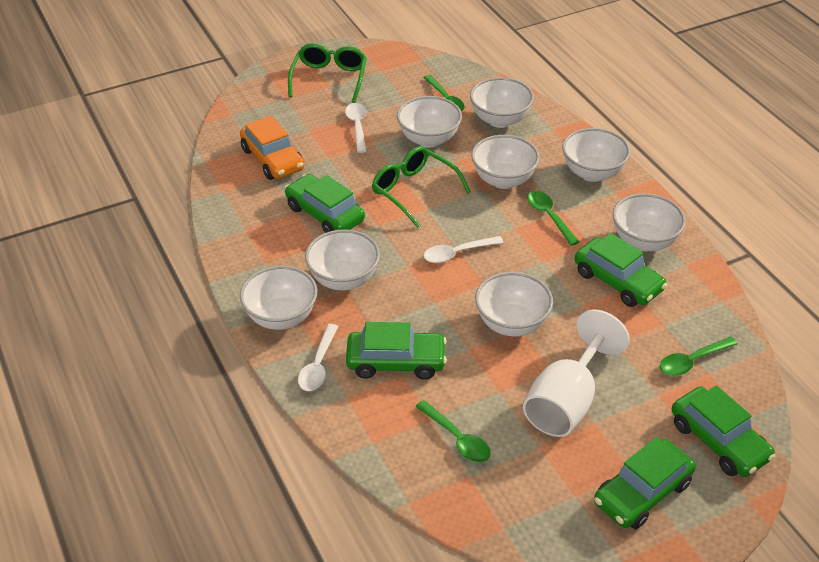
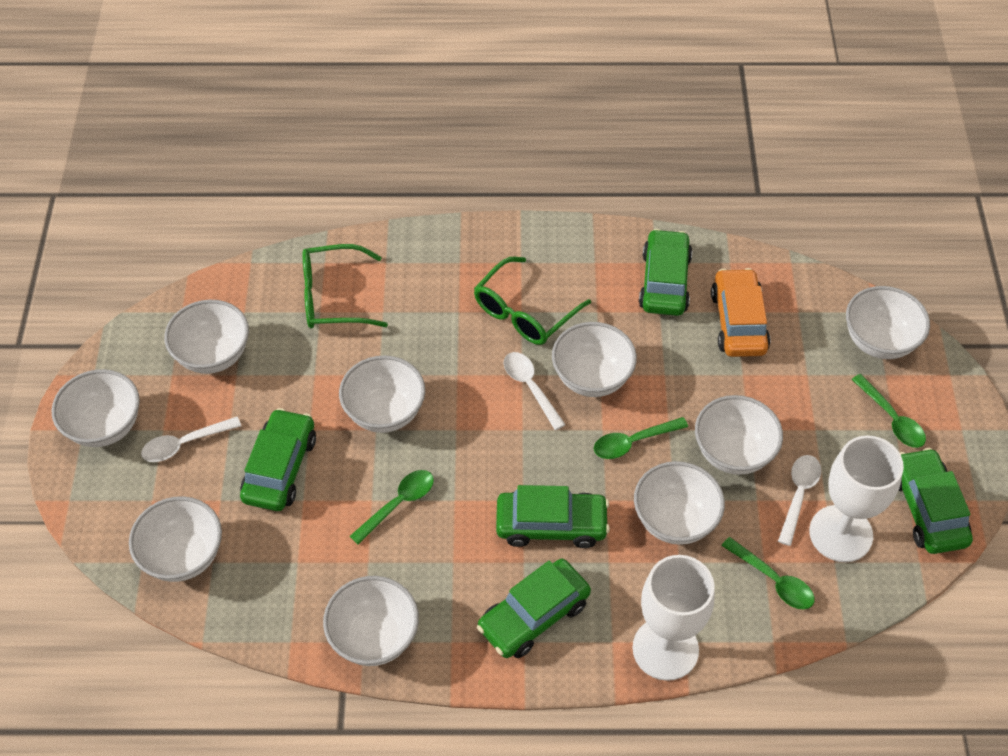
white bowl: [240,266,317,330] [305,229,380,291] [397,96,462,148] [470,77,534,128] [471,135,540,189] [475,272,553,336] [562,128,630,182] [612,193,686,252] = 8 -> [51,369,140,447] [129,496,222,582] [164,300,249,374] [323,576,419,666] [339,356,425,433] [552,322,637,397] [634,461,725,545] [695,395,783,475] [846,286,930,359] = 9
white goblet: [523,309,630,437] = 1 -> [633,555,715,681] [809,435,904,562] = 2

